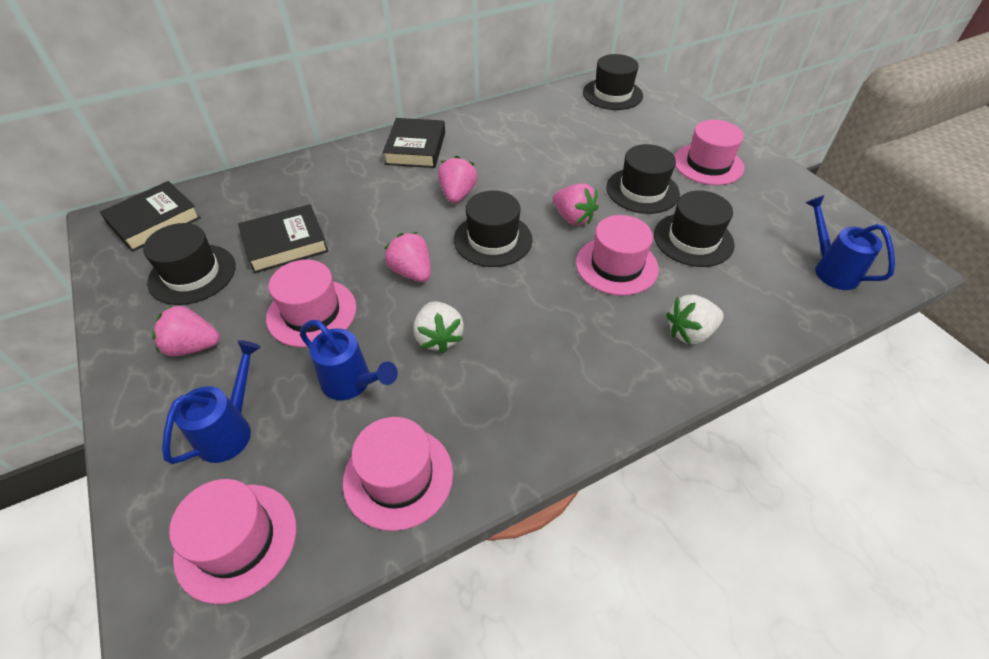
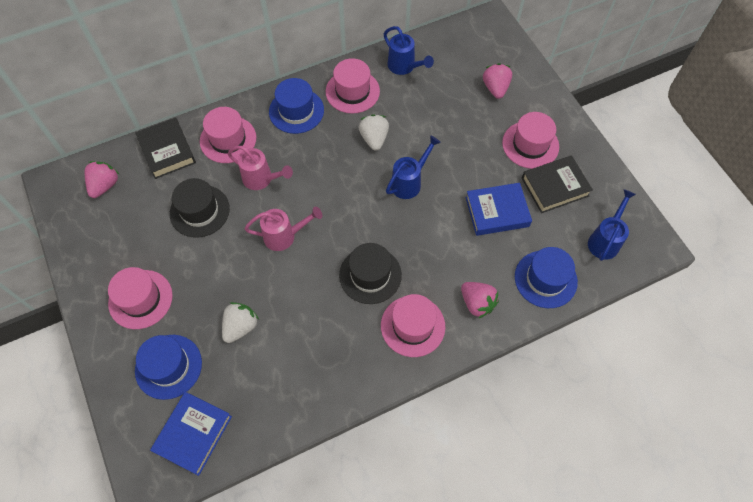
black book: [100,181,201,252] [238,204,329,273] [383,118,445,168] = 3 -> [135,117,196,179] [522,155,593,213] = 2
black hat: [143,223,236,305] [454,190,533,267] [583,54,643,110] [606,144,680,214] [654,190,735,267] = 5 -> [170,178,230,238] [339,243,402,304] = 2
blue book: none = 0 -> [150,392,232,476] [466,183,532,236] = 2
blue hat: none = 0 -> [135,335,202,400] [269,78,324,134] [515,247,578,308] = 3
pink strawberry: [152,305,220,356] [385,232,431,282] [438,156,477,203] [552,183,599,225] = 4 -> [85,161,119,198] [461,282,499,319] [483,63,512,99] = 3
pink watering can: none = 0 -> [227,146,293,190] [244,207,322,251] = 2

